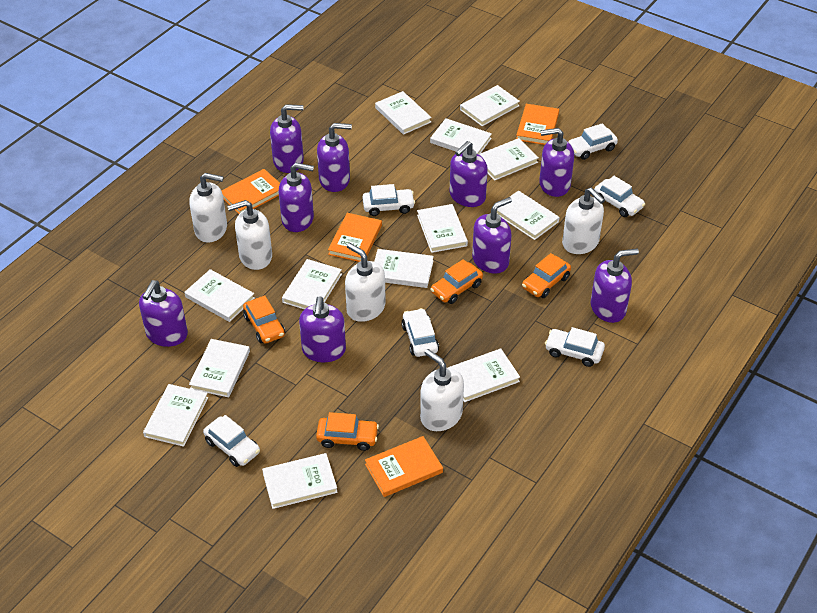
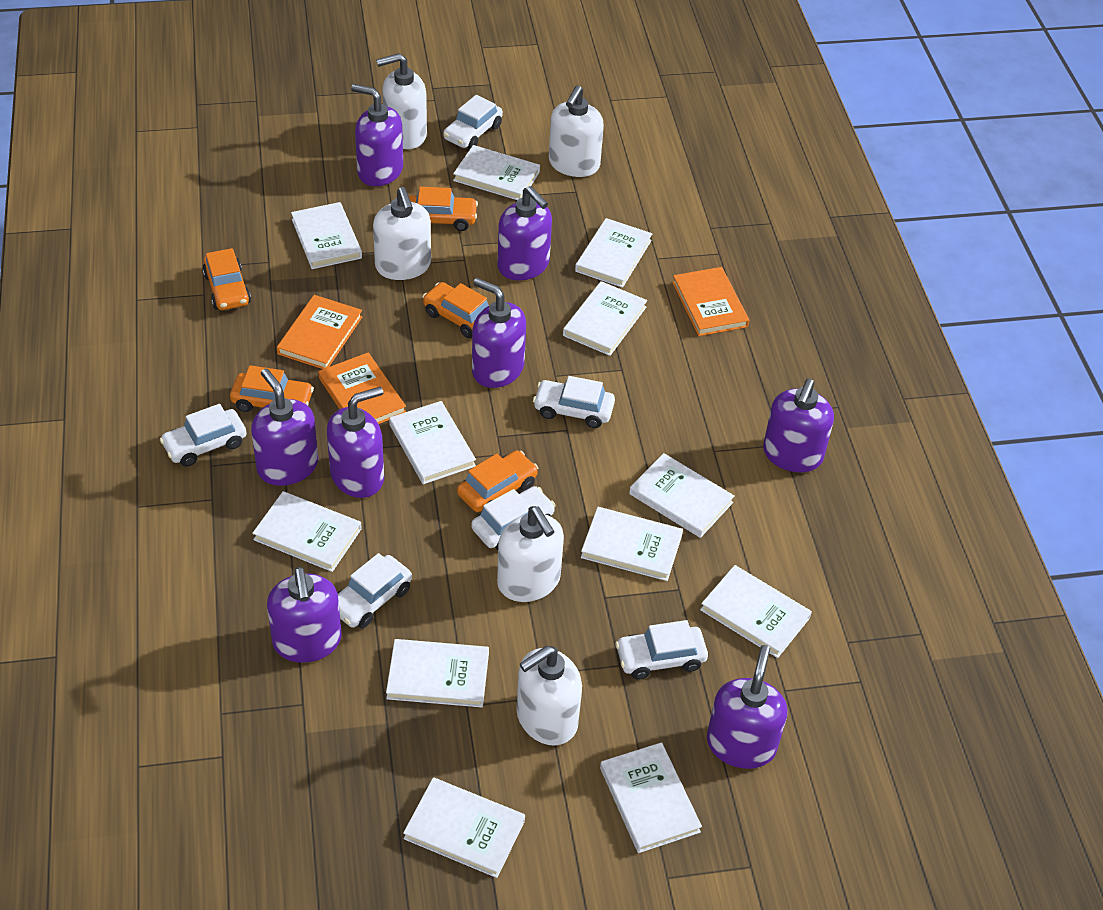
orange book: [222,169,280,214] [328,213,382,262] [365,436,443,497] [516,104,559,145] = 4 -> [277,295,362,369] [318,352,406,424] [672,267,749,336] = 3
orange car: [243,295,285,344] [316,412,379,451] [430,259,483,304] [522,253,571,298] = 4 -> [202,248,251,310] [230,365,314,412] [409,187,478,231] [422,282,489,338] [457,450,538,512] = 5
purple soap dispenser: [139,280,188,347] [270,104,304,173] [279,163,314,232] [299,296,346,362] [317,123,352,192] [450,141,488,207] [472,197,512,273] [539,128,574,197] [591,249,639,323] = 9 -> [251,368,318,486] [267,567,342,663] [327,386,384,498] [351,84,403,186] [472,278,526,388] [497,186,552,280] [707,645,787,769] [763,379,834,472] = 8
white book: [143,384,208,447] [184,269,255,322] [189,339,250,398] [262,453,338,509] [282,259,342,310] [374,249,434,288] [375,91,432,135] [417,204,468,253] [430,118,492,154] [448,349,520,402] [460,85,520,126] [479,138,539,181] [497,191,559,240] = 13 -> [252,491,362,572] [291,202,362,269] [386,639,489,707] [389,401,476,484] [403,777,525,878] [453,145,540,200] [563,281,647,356] [575,218,652,288] [581,507,683,581] [600,742,702,853] [629,453,735,538] [700,565,812,658] = 12

